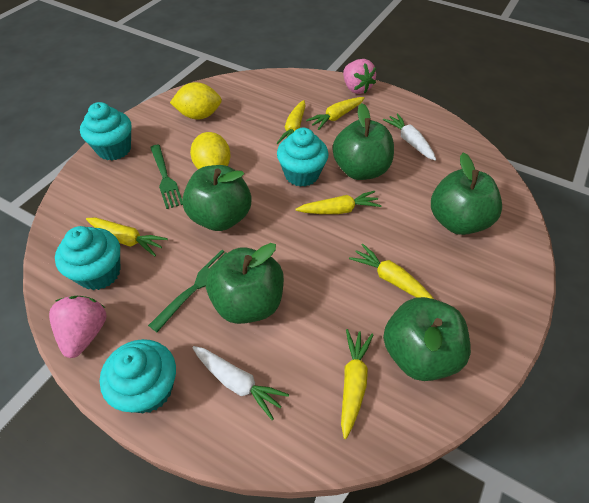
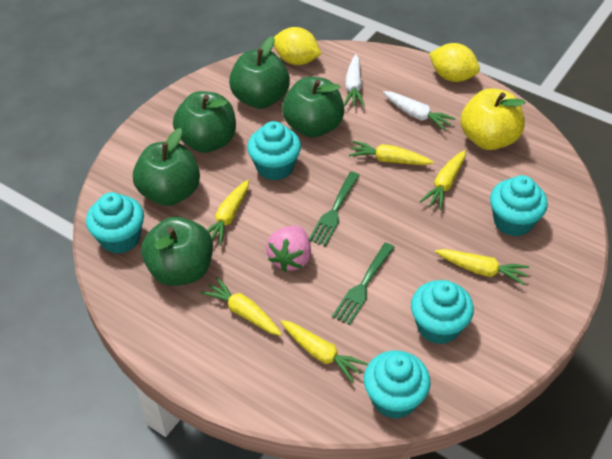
pink strawberry: [49,296,107,358] [343,59,376,94] = 2 -> [266,226,311,272] = 1
turquoise cupcake: [55,226,121,290] [80,102,131,161] [100,339,176,413] [277,128,329,187] = 4 -> [86,192,144,254] [247,121,301,181] [364,350,430,419] [411,280,474,344] [490,175,548,236] = 5
yellow apple: none = 0 -> [460,88,526,150] = 1

